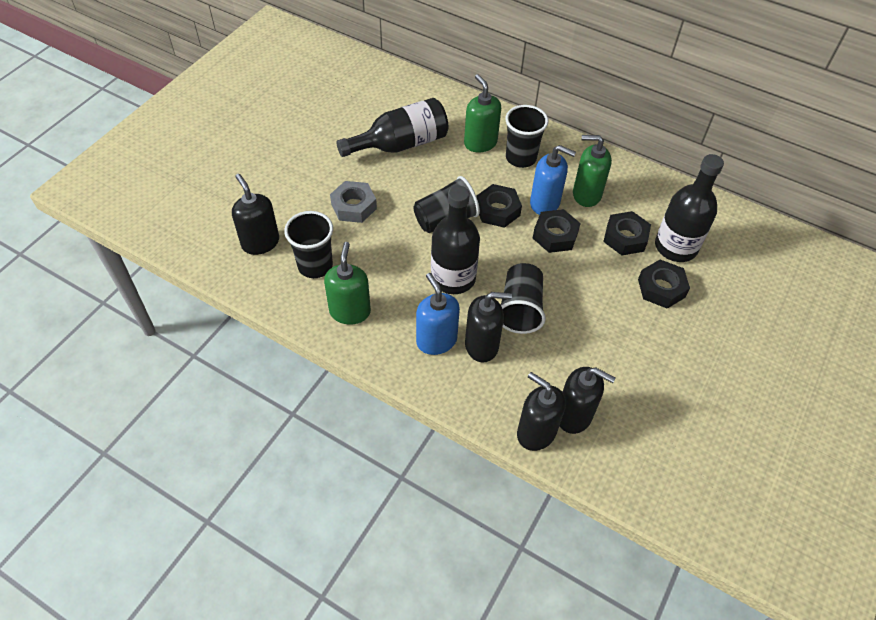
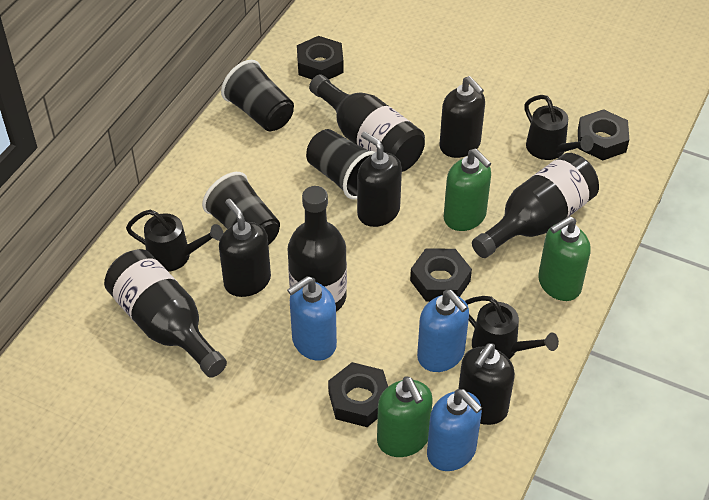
black bottle: [336,98,448,157] [431,186,480,294] [655,154,724,262] = 3 -> [104,249,227,378] [288,186,347,312] [309,74,425,172] [472,153,599,258] = 4
black cup: [284,211,333,278] [413,176,480,233] [501,263,546,334] [505,105,548,168] = 4 -> [202,172,280,245] [221,60,294,131] [306,129,376,199] = 3
black watering can: none = 0 -> [126,210,223,272] [465,296,559,359] [524,95,594,160] = 3
blue soap dispenser: [416,273,460,355] [530,145,576,215] = 2 -> [287,276,337,361] [417,290,469,372] [427,389,482,471] = 3
grey nut: [330,181,377,223] = 1 -> none = 0

